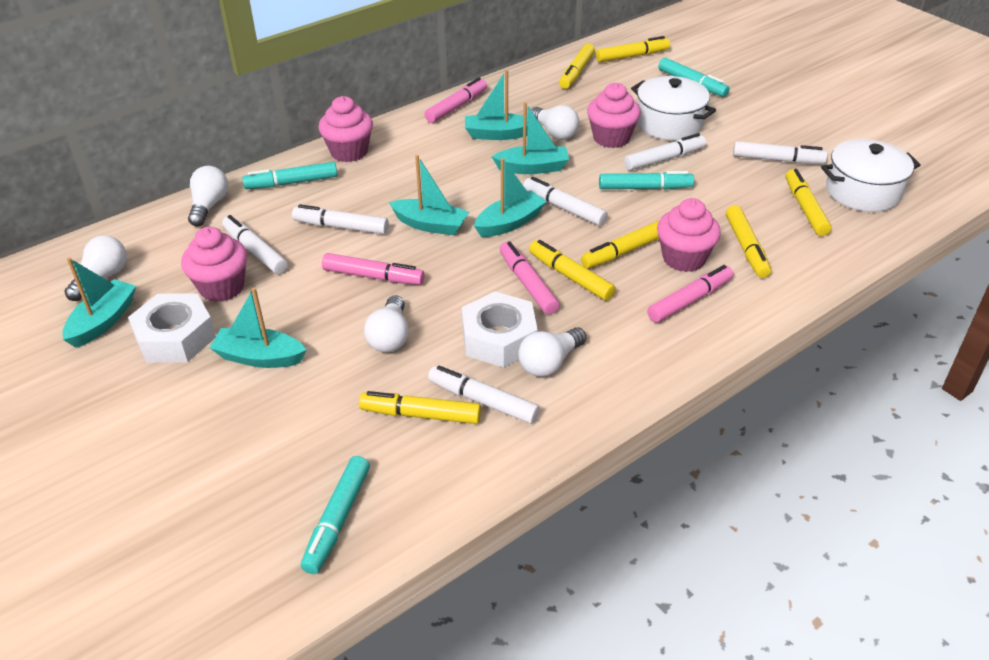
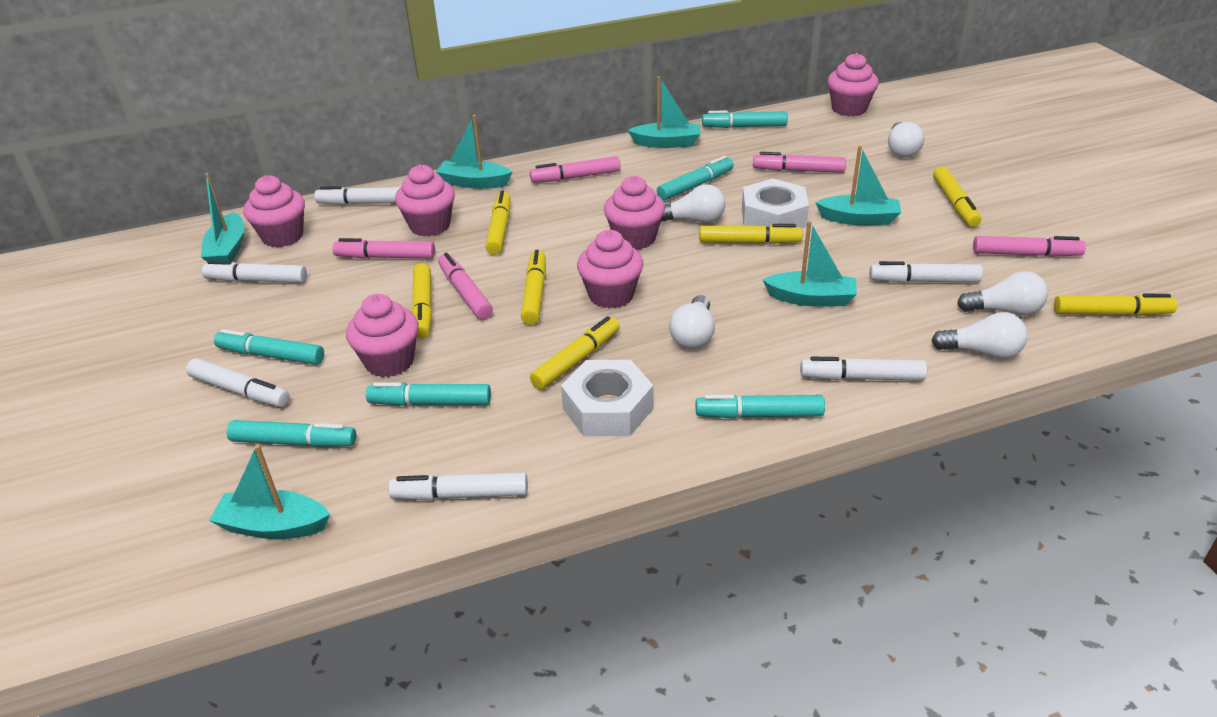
pink cupcake: [181,227,247,302] [318,96,373,162] [587,83,641,148] [657,198,721,272] = 4 -> [244,175,305,248] [346,294,419,377] [395,165,455,237] [577,230,643,309] [604,176,665,250] [827,53,879,116] = 6
pink marker: [322,253,425,285] [424,77,487,123] [500,241,560,315] [647,265,733,323] = 4 -> [333,238,435,258] [438,253,493,319] [530,156,621,183] [753,152,846,173] [973,236,1086,257] = 5
turquoise marker: [242,162,337,189] [301,456,370,574] [599,171,694,190] [658,58,730,97] = 4 -> [214,329,324,365] [227,420,356,447] [366,383,491,406] [657,156,734,201] [696,395,825,419] [702,110,788,128] = 6
white pot: [631,76,716,140] [821,139,921,212] = 2 -> none = 0

